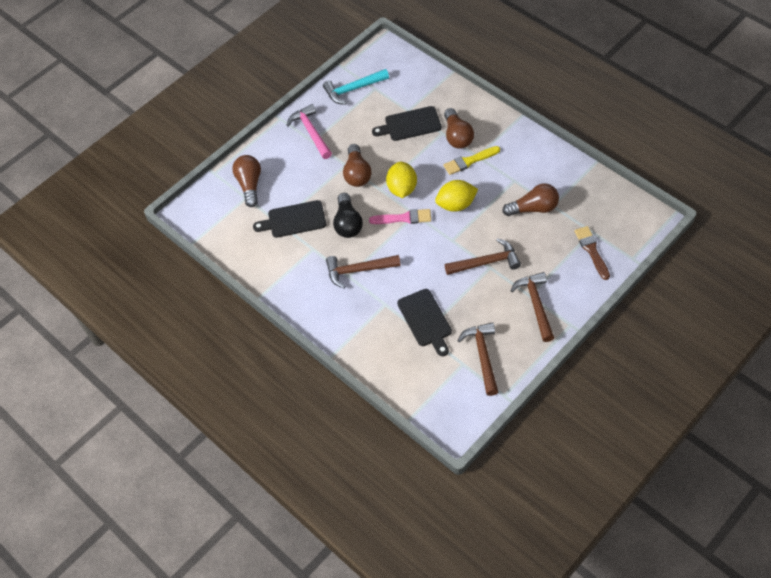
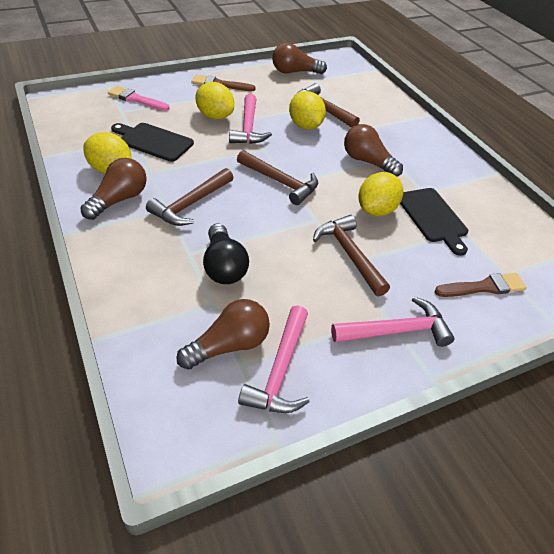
black cutting board: [253,200,326,238] [372,106,442,141] [397,289,452,356] = 3 -> [111,123,194,162] [400,188,468,256] = 2
brown brush: [575,226,610,280] = 1 -> [191,75,256,91] [434,273,527,297] = 2
pink hammer: [286,104,332,159] = 1 -> [229,94,272,144] [238,305,310,413] [331,297,454,347] = 3
turquoise hammer: [323,69,389,105] = 1 -> none = 0
yellow brush: [444,146,500,175] = 1 -> none = 0
yellow lemon: [386,162,417,198] [435,180,478,212] = 2 -> [83,132,132,174] [195,82,234,120] [289,91,326,130] [358,172,403,216] = 4

